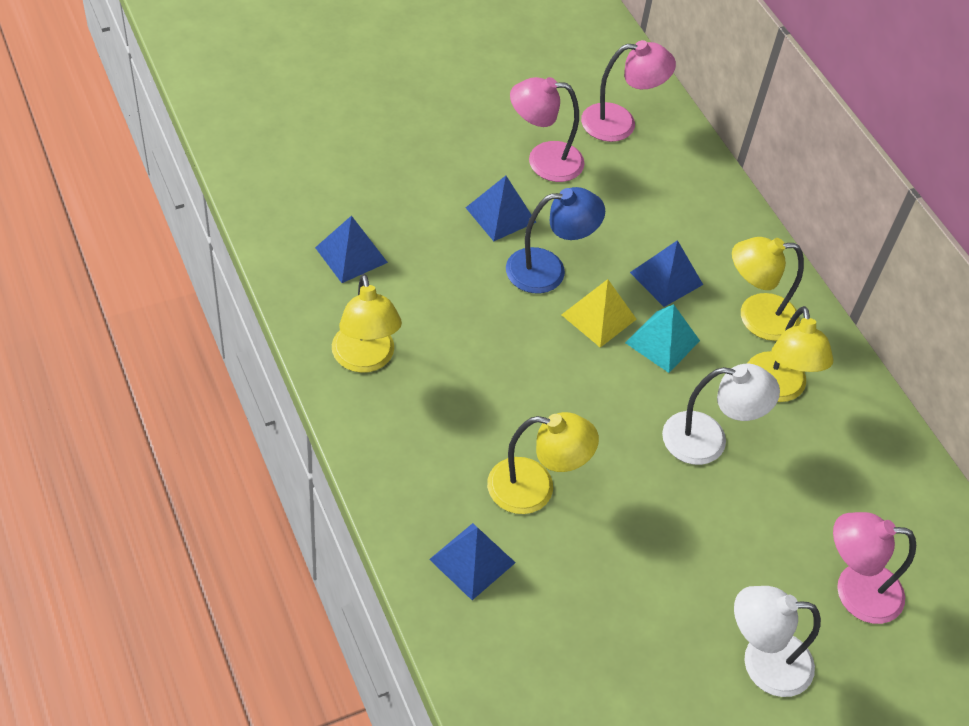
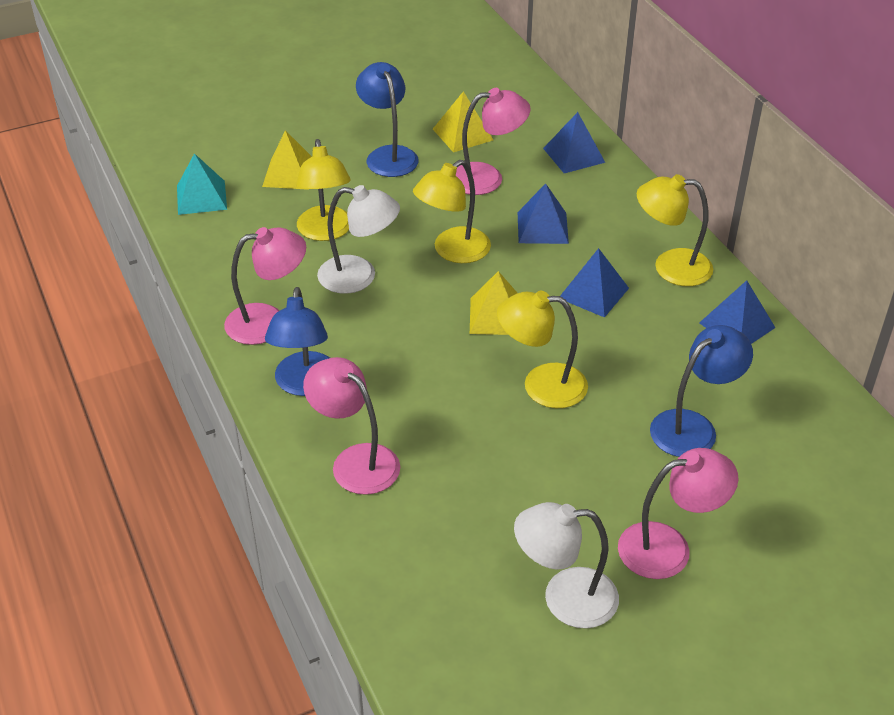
blue lamp: [506,187,605,293] = 1 -> [265,287,330,396] [356,62,419,177] [650,325,753,457] = 3
pink lamp: [510,77,585,182] [581,40,676,142] [833,512,916,624] = 3 -> [224,227,306,345] [303,357,400,495] [456,88,531,195] [618,448,739,579] = 4
yellow pyramid: [561,279,637,348] = 1 -> [262,130,312,190] [433,91,493,152] [470,271,517,335] = 3

